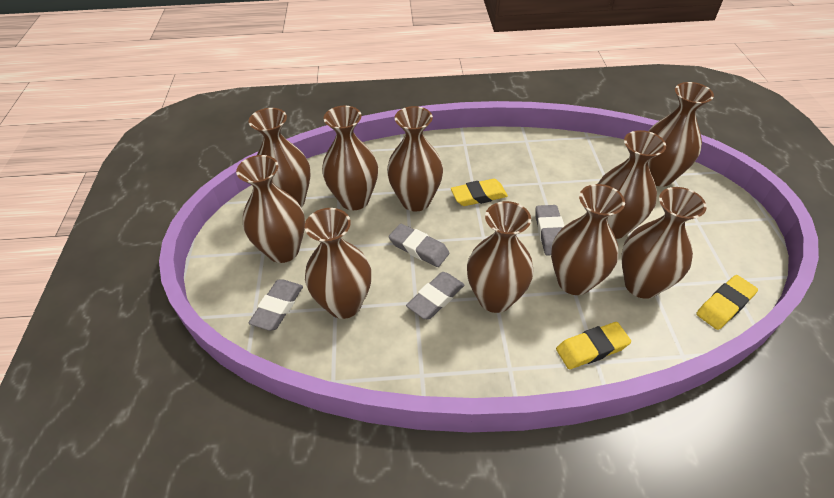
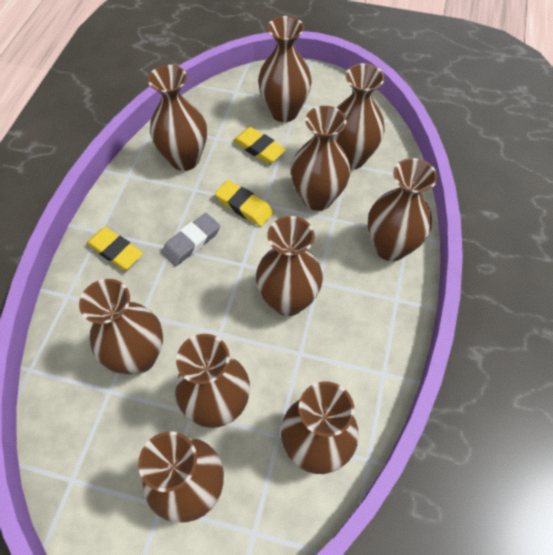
grey eraser: [249,280,303,331] [389,224,449,267] [406,272,464,320] [535,205,564,256] = 4 -> [162,213,220,266] = 1

